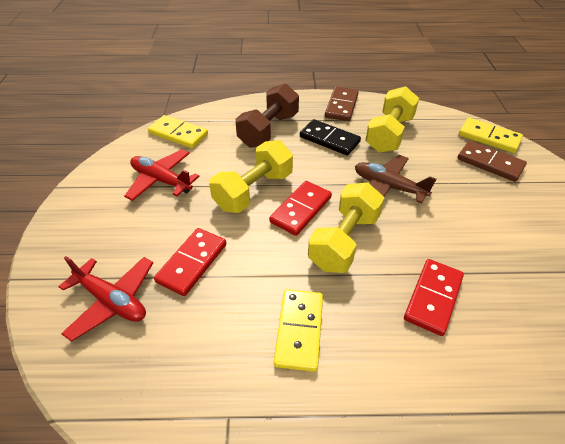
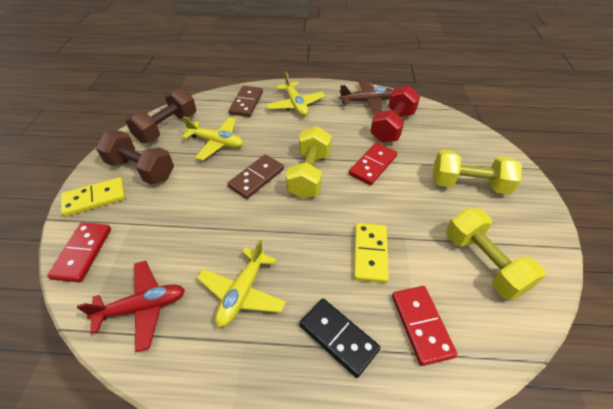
brown dumbbell: [235,83,299,148] = 1 -> [96,131,174,185] [125,87,196,143] = 2
red dumbbell: none = 0 -> [370,85,420,143] = 1
red plane: [58,256,153,342] [124,149,199,201] = 2 -> [77,261,185,352] = 1
yellow domino: [148,115,208,148] [274,289,323,372] [459,118,523,153] = 3 -> [61,177,125,217] [354,223,389,283] = 2
yellow plane: none = 0 -> [182,116,243,161] [197,239,286,327] [266,72,325,116] = 3

